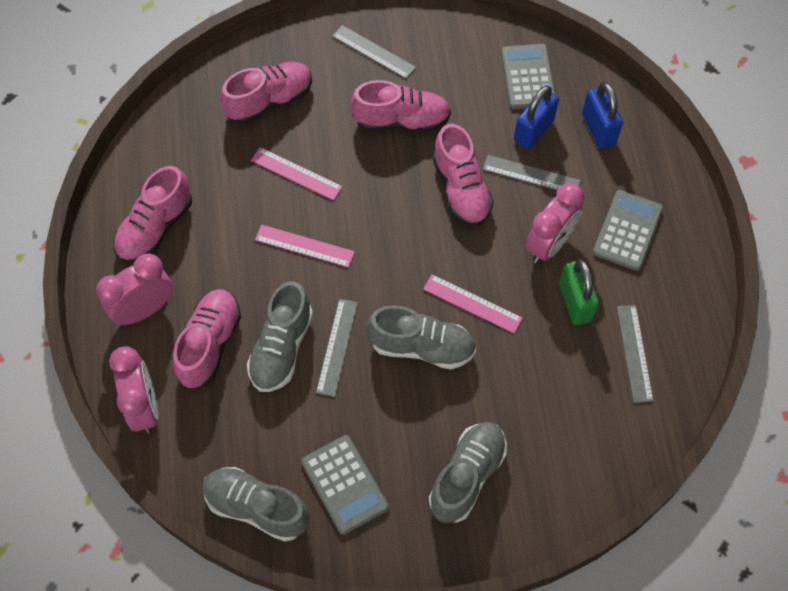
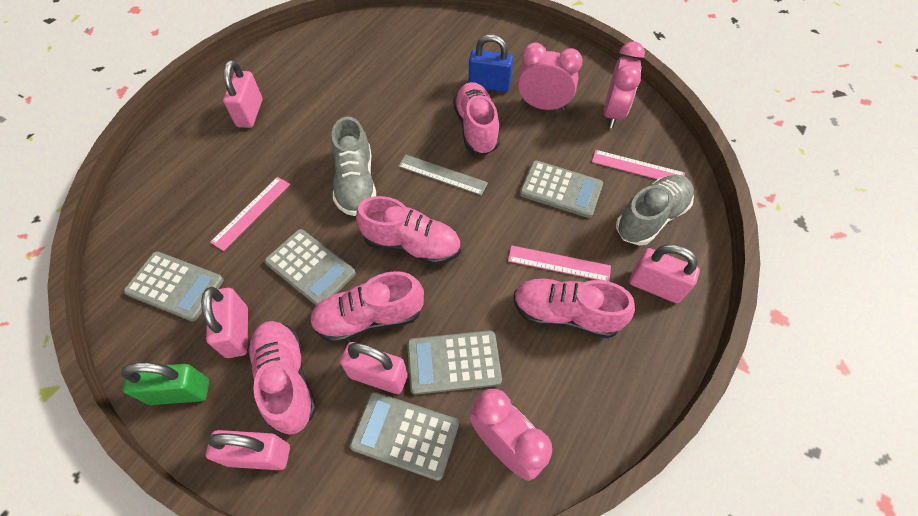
blue padlock: [514,85,559,149] [582,82,623,148] = 2 -> [468,35,513,92] = 1
grey calculator: [301,435,389,535] [501,44,556,109] [593,190,663,271] = 3 -> [124,251,224,322] [264,229,356,305] [350,392,459,481] [407,330,502,395] [520,160,603,218] = 5
grey ruler: [316,299,358,397] [332,25,416,79] [483,155,581,190] [617,305,654,403] = 4 -> [398,155,488,195] = 1
grey shoe: [203,467,310,542] [247,281,313,392] [367,305,476,369] [429,422,507,523] = 4 -> [331,117,376,216] [616,175,694,245] = 2
pink padlock: none = 0 -> [201,287,248,358] [206,430,290,470] [223,60,262,128] [340,342,408,394] [629,244,700,303] = 5

